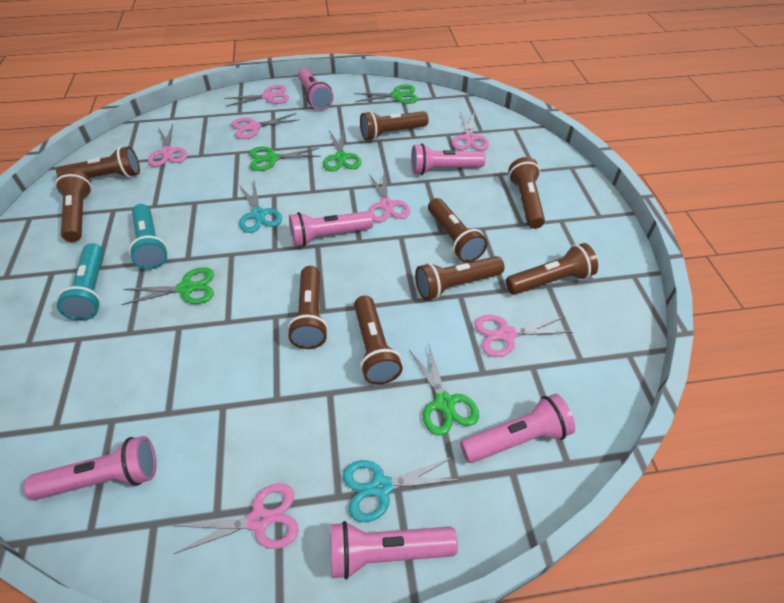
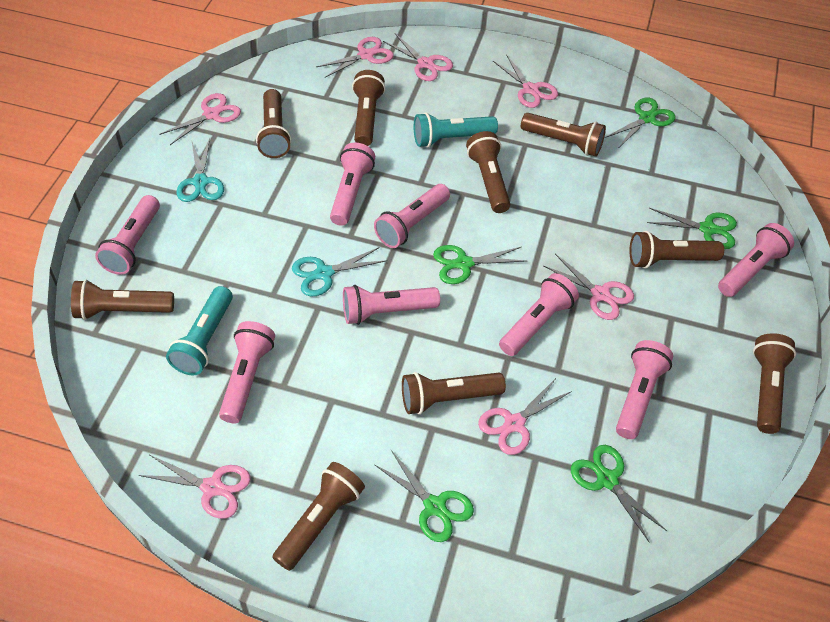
pink flashlight: [24,436,156,500] [289,211,373,247] [298,68,334,110] [330,521,458,580] [411,144,486,175] [460,394,575,463] = 6 -> [95,195,160,275] [219,321,275,423] [330,142,375,226] [343,285,440,325] [374,184,450,248] [499,273,579,356] [616,340,673,439] [718,223,794,297] = 8

